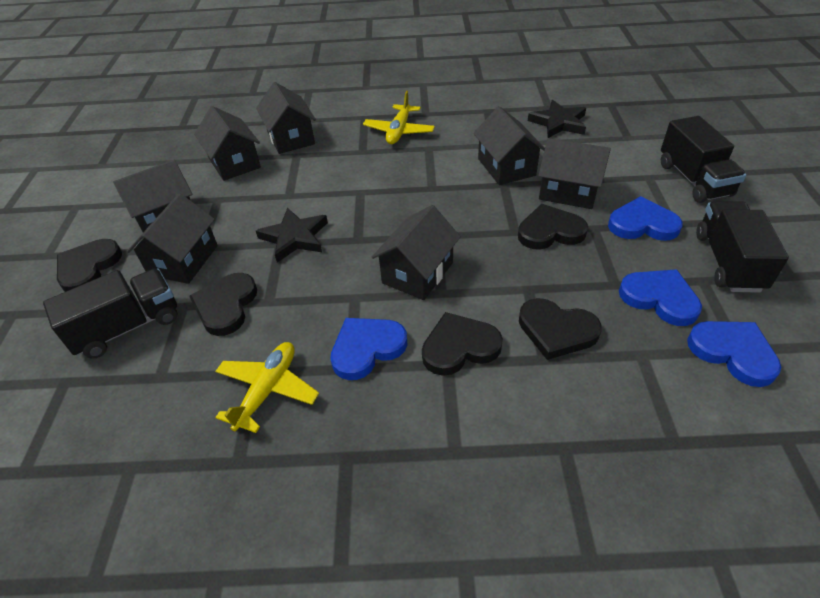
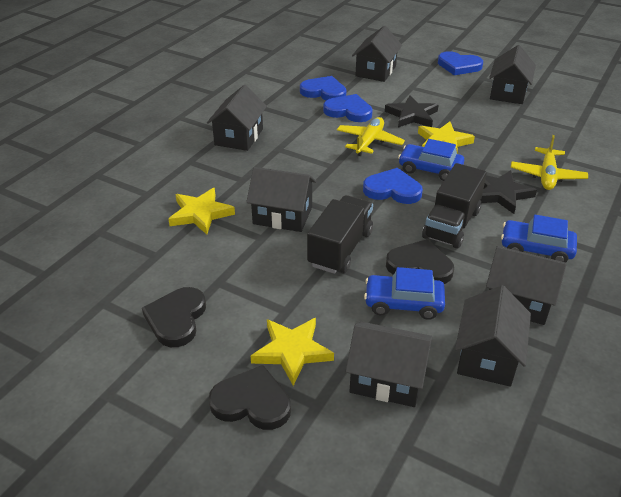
black heart: [57,239,122,292] [189,273,257,336] [422,312,503,376] [518,204,588,249] [519,298,602,360] = 5 -> [142,287,206,347] [209,365,291,430] [386,239,454,284] = 3
black truck: [43,268,178,359] [661,116,746,203] [696,201,789,293] = 3 -> [307,195,373,274] [422,163,487,249] = 2
blue car: none = 0 -> [364,267,445,320] [398,139,464,181] [501,215,577,262] = 3
yellow star: none = 0 -> [168,188,235,235] [251,318,334,386] [418,121,475,154] = 3

